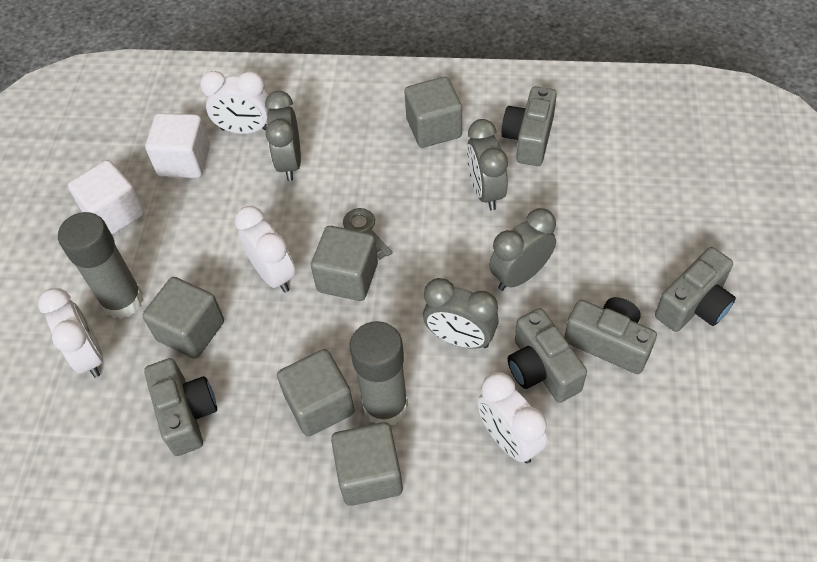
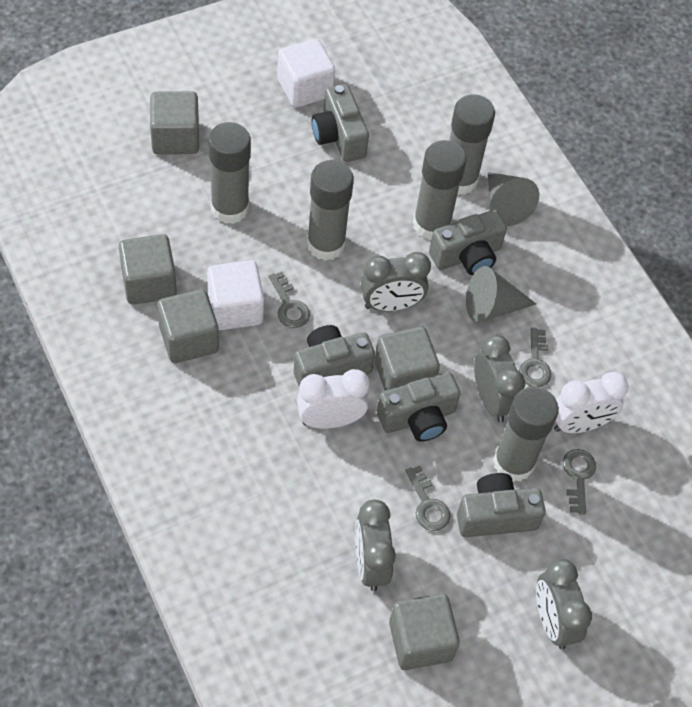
grey cone: none = 0 -> [466,266,536,323] [488,172,539,226] = 2
grey glue stick: [58,212,144,319] [350,321,408,425] = 2 -> [208,122,251,224] [307,160,354,261] [413,140,467,240] [449,94,495,195] [493,386,559,482] = 5
grey key: [343,208,392,260] = 1 -> [269,272,310,328] [405,466,451,531] [519,328,551,387] [563,449,596,515] = 4
white clock: [38,288,103,378] [200,71,269,134] [235,206,295,293] [477,372,547,464] = 4 -> [297,369,370,429] [554,372,629,433] = 2

